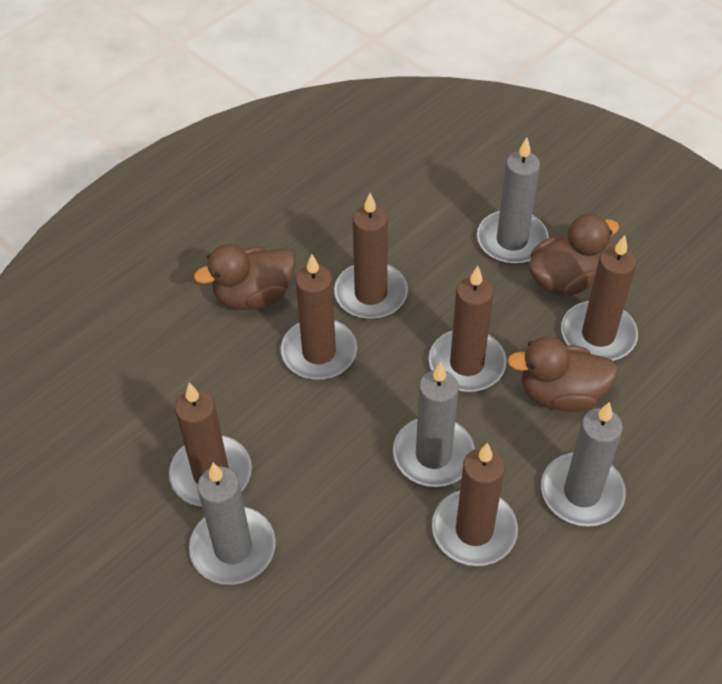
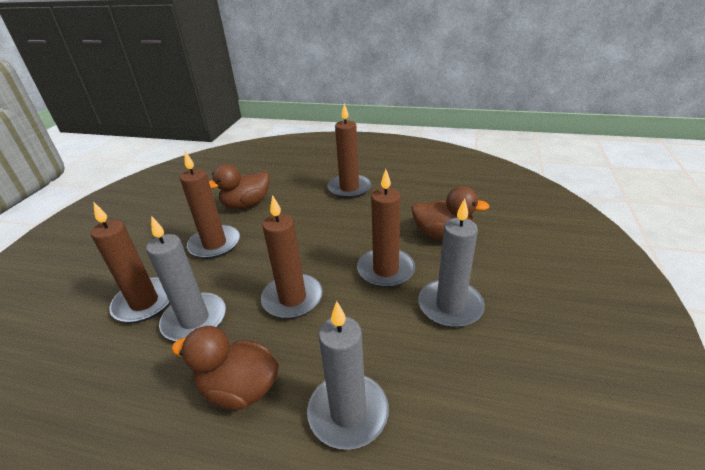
brown candle: [169,383,252,507] [281,254,357,380] [334,193,408,319] [429,266,506,392] [432,443,518,566] [561,235,638,361] = 6 -> [91,202,170,323] [180,151,240,259] [261,195,323,319] [328,103,371,199] [357,169,415,288] = 5
grey candle: [189,463,276,585] [393,362,475,487] [477,138,549,264] [541,402,626,527] = 4 -> [146,216,226,341] [307,301,389,450] [418,198,485,328] = 3

